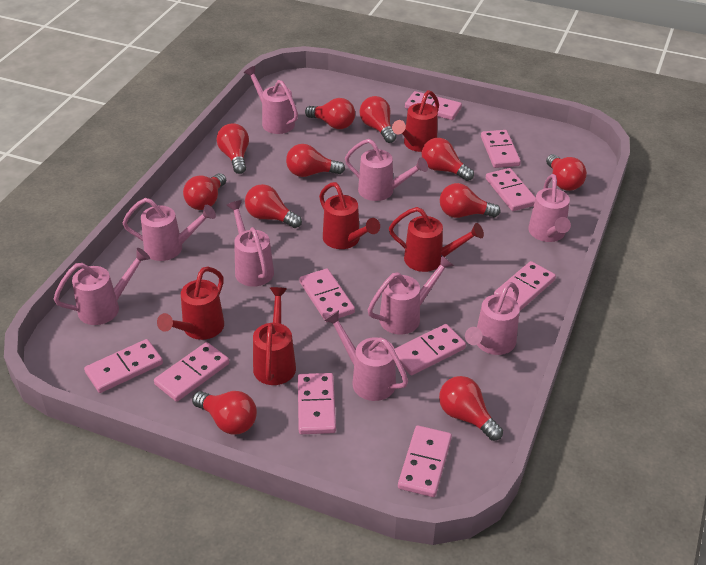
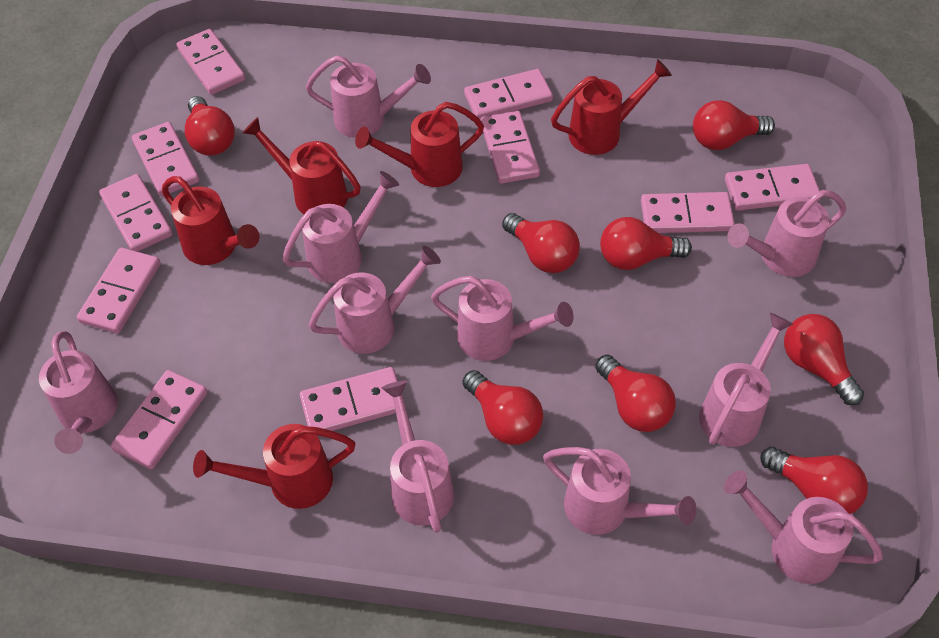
pink watering can: [54,248,150,325] [122,198,216,261] [227,200,274,287] [244,66,298,134] [324,310,408,401] [345,139,428,201] [368,255,454,335] [465,282,520,355] [528,174,571,242] = 9 -> [39,331,118,454] [282,171,399,283] [305,55,431,138] [309,246,441,354] [382,381,454,533] [431,276,574,361] [543,447,697,535] [699,313,793,447] [724,471,883,584] [727,190,846,277] = 10
red light bulb: [183,173,226,210] [192,391,257,435] [217,123,249,174] [245,184,302,228] [286,144,345,177] [305,98,355,129] [360,96,396,143] [422,138,474,181] [439,376,503,441] [440,183,500,218] [546,154,587,191] = 11 -> [185,96,235,156] [463,370,543,445] [502,213,580,273] [595,355,676,432] [600,217,692,270] [693,100,775,150] [760,447,868,514] [784,314,864,406] = 8

